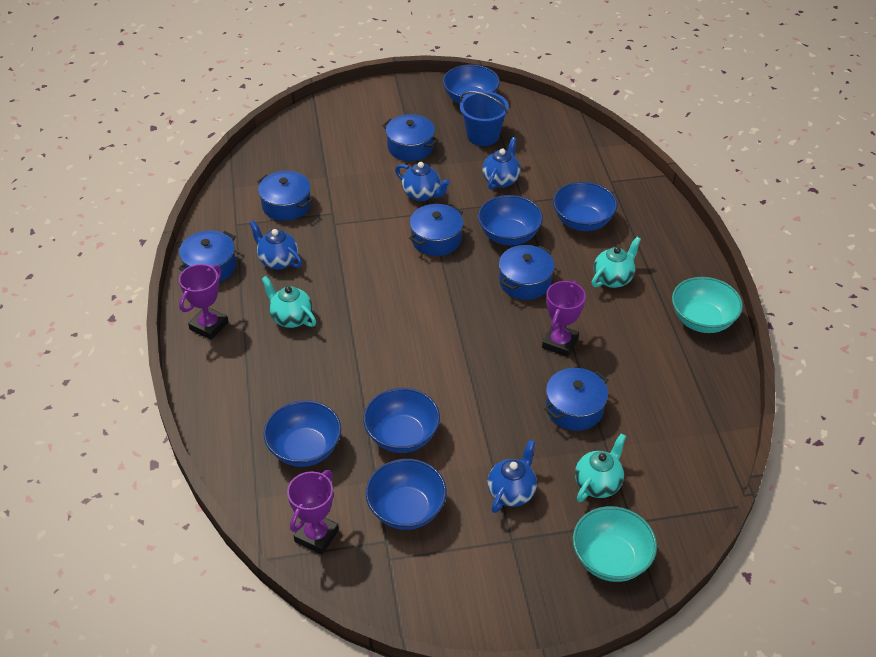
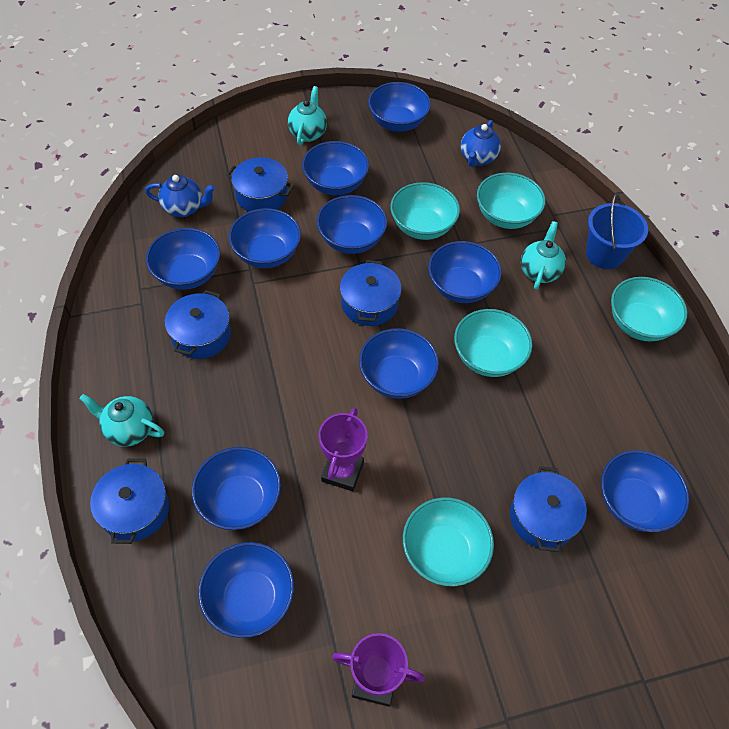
blue bowl: [264,400,341,467] [363,388,440,453] [366,459,447,530] [443,64,500,104] [478,195,543,245] [553,182,617,231] = 6 -> [146,228,220,290] [192,447,281,530] [198,542,294,638] [229,208,301,268] [302,141,369,195] [316,195,387,254] [359,328,439,399] [368,82,431,132] [428,241,502,303] [601,450,690,532] = 10
blue pot: [178,230,236,282] [257,171,313,221] [382,114,439,161] [409,204,463,256] [499,245,555,300] [544,368,608,431] = 6 -> [90,458,169,544] [165,290,231,359] [226,157,294,211] [340,260,402,326] [510,466,587,552] = 5
blue teapot: [249,221,302,270] [395,162,450,201] [482,137,521,190] [488,440,537,513] = 4 -> [145,175,215,217] [461,120,501,167] = 2
purple trophy: [179,264,228,340] [287,470,339,555] [542,281,586,357] = 3 -> [319,408,368,491] [332,633,425,707] = 2
turquoise bowl: [573,506,657,582] [672,277,743,333] = 2 -> [390,182,460,240] [403,497,494,586] [454,309,532,377] [477,173,545,229] [611,277,687,342] = 5

